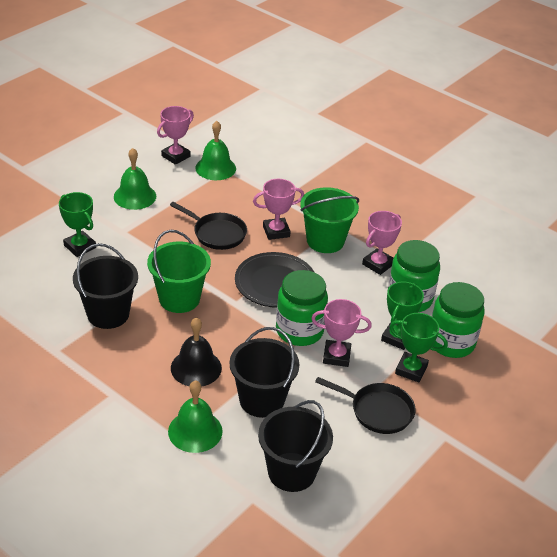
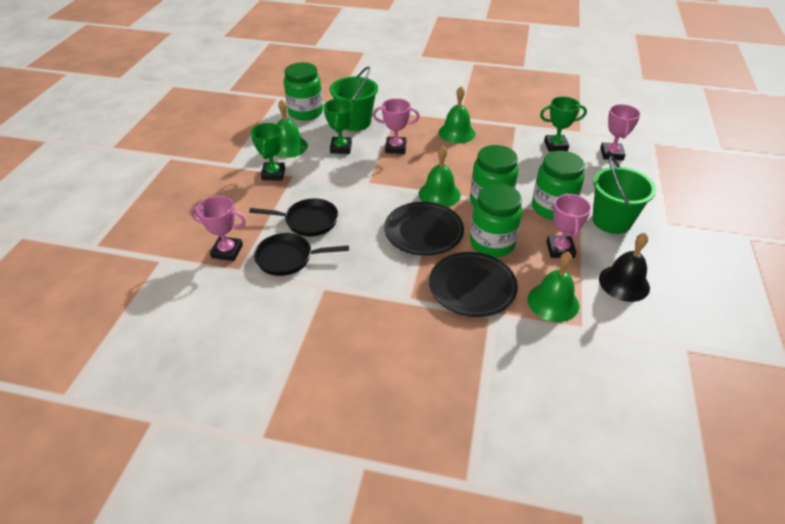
black bucket: [73,243,138,329] [229,327,299,418] [258,400,333,492] = 3 -> none = 0
black plate: [235,252,314,308] = 1 -> [384,202,464,256] [429,252,518,317] = 2
green bell: [114,148,156,210] [168,380,222,453] [195,121,236,180] = 3 -> [275,99,308,158] [419,145,461,207] [438,86,475,143] [528,252,579,322] = 4
green jar: [276,270,328,346] [388,240,440,312] [432,282,485,358] = 3 -> [284,62,323,121] [470,145,518,206] [470,184,523,257] [532,151,585,220] = 4

